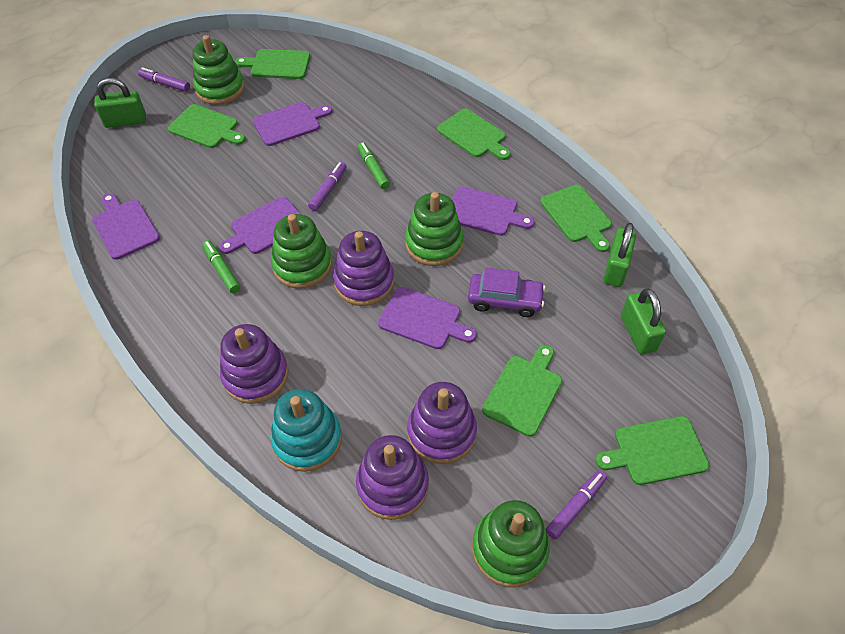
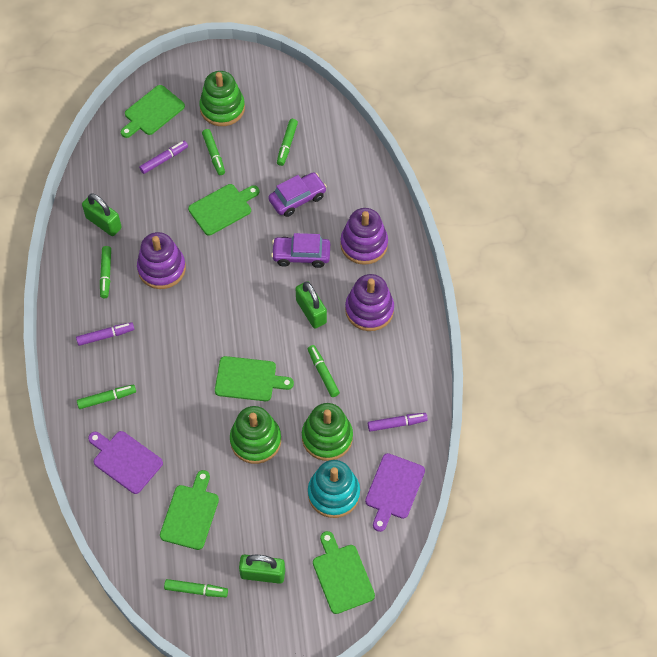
green cutting board: [168,104,245,148] [235,49,310,79] [437,109,511,160] [482,345,562,437] [540,185,612,252] [596,416,709,485] = 6 -> [121,85,185,138] [160,470,219,550] [188,184,259,236] [215,356,294,401] [313,531,375,614] = 5
green marker: [202,240,240,293] [358,142,390,189] = 2 -> [77,385,136,409] [100,246,111,298] [164,579,228,597] [202,129,225,175] [277,119,298,166] [308,345,340,397] = 6
green stacking toy: [192,35,245,105] [271,214,332,289] [405,192,464,266] [472,500,550,587] = 4 -> [199,71,245,126] [230,406,281,464] [302,403,353,461] = 3
purple car: [468,267,545,317] = 1 -> [269,172,327,217] [271,233,330,268] = 2
purple cutting board: [92,193,160,260] [219,197,302,254] [253,102,332,146] [378,287,477,349] [452,186,534,236] = 5 -> [88,431,163,494] [365,453,425,532] = 2
purple stacking toy: [220,324,288,404] [333,231,394,306] [356,435,429,520] [407,382,477,464] = 4 -> [137,232,186,289] [340,208,388,265] [345,274,394,331] = 3

